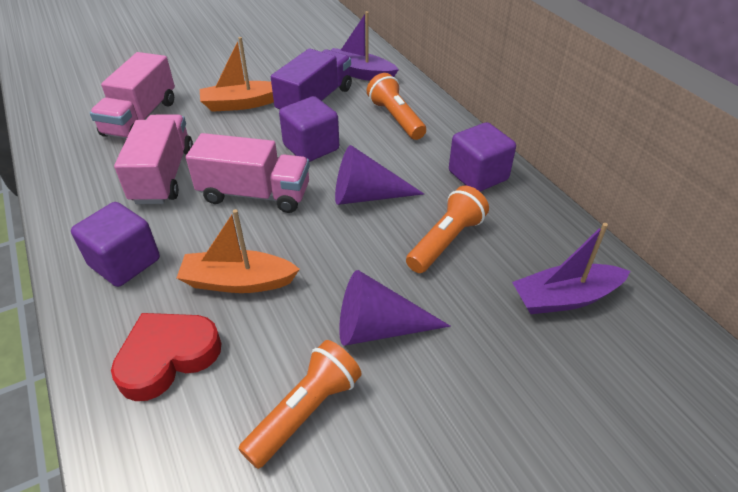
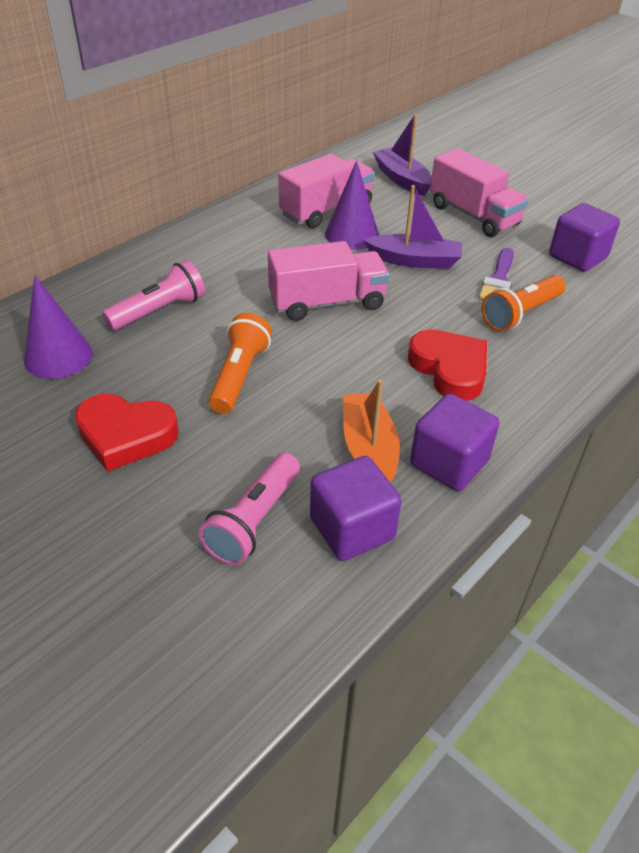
orange boat: [177,209,300,293] [200,37,274,112] = 2 -> [343,379,400,482] = 1
orange flashlight: [238,340,361,469] [367,73,426,140] [406,186,489,273] = 3 -> [208,313,272,414] [482,275,566,331] = 2
pink flashlight: none = 0 -> [102,260,205,330] [199,453,300,565] = 2
purple brush: none = 0 -> [479,248,514,299] = 1
purple truck: [271,48,352,110] = 1 -> none = 0
red heart: [111,313,222,401] = 1 -> [75,394,179,472] [408,330,487,401] = 2

